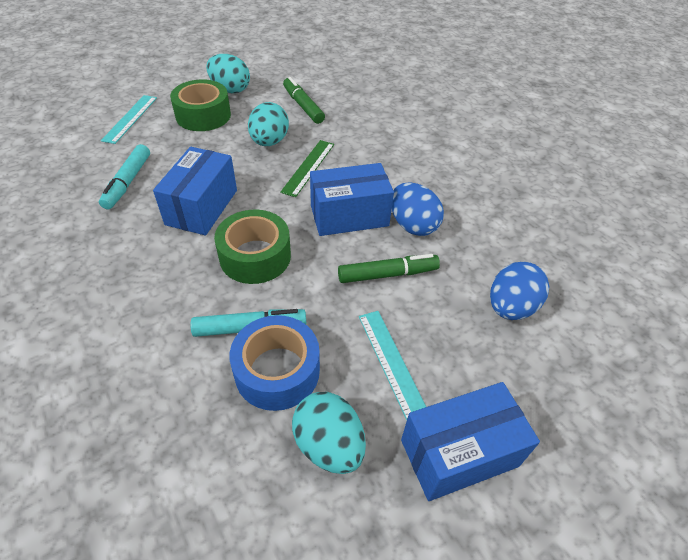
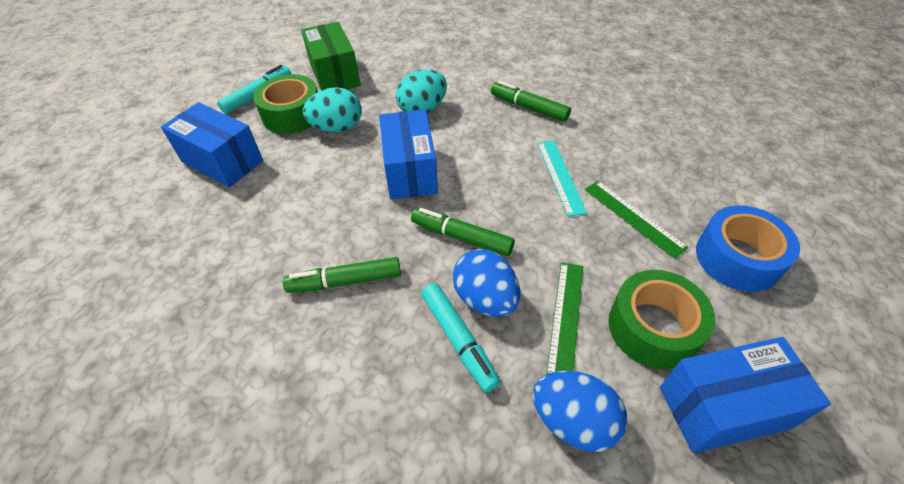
green box: none = 0 -> [301,22,361,90] = 1
green marker: [283,77,325,124] [338,254,440,283] = 2 -> [283,257,401,293] [411,208,515,256] [491,81,571,122] = 3
green ruler: [280,140,334,197] = 1 -> [546,262,583,374] [585,181,689,259] = 2
turquoise egg: [206,54,250,93] [248,102,289,146] [292,392,366,474] = 3 -> [303,87,362,132] [396,69,447,113] = 2
turquoise ruler: [101,95,157,144] [359,311,426,420] = 2 -> [537,141,587,217] = 1

